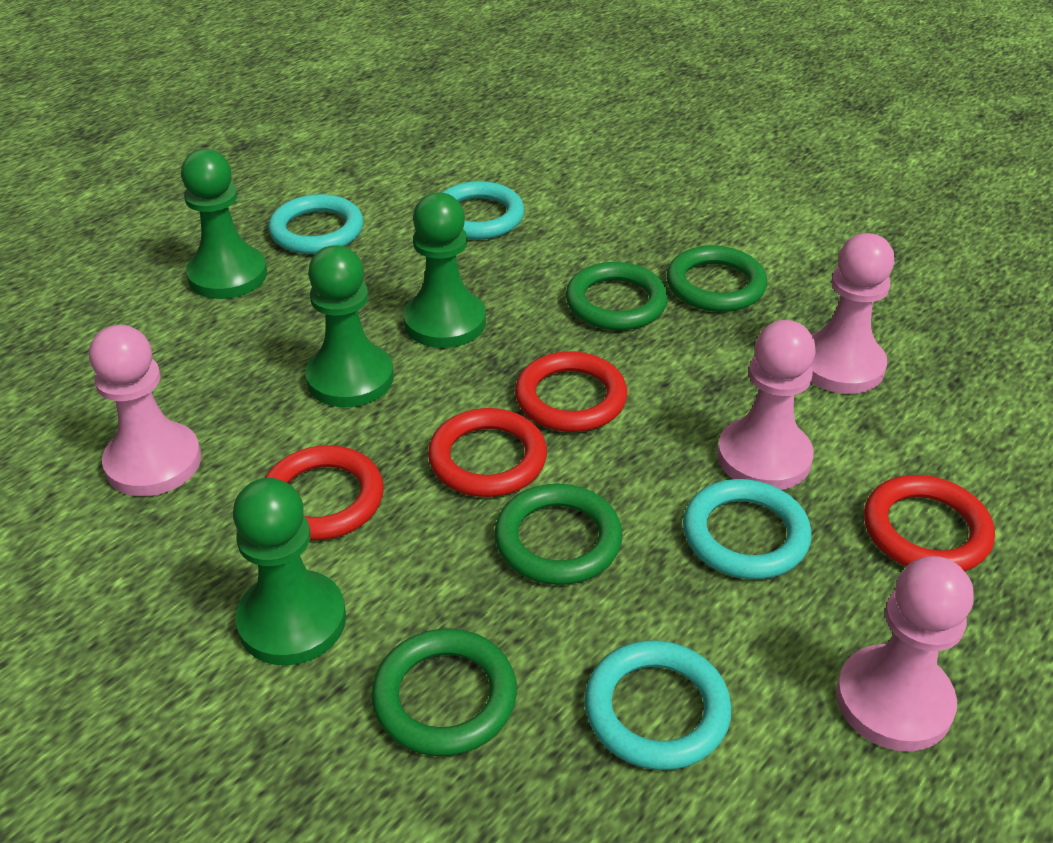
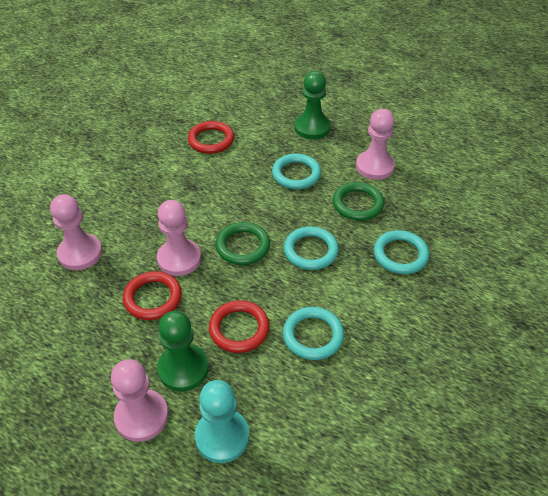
green pawn: [181,149,267,299] [233,478,346,665] [305,245,394,408] [404,192,486,348] = 4 -> [157,311,209,392] [295,71,331,139] = 2
green ring: [372,629,517,756] [495,484,623,585] [566,262,668,330] [666,246,767,312] = 4 -> [215,222,270,265] [333,182,384,221] = 2
red ring: [265,445,384,540] [428,408,547,497] [515,351,627,432] [864,475,995,571] = 4 -> [123,271,182,320] [188,121,234,154] [209,300,270,353] = 3
turquoise pawn: none = 0 -> [195,380,249,463] = 1

